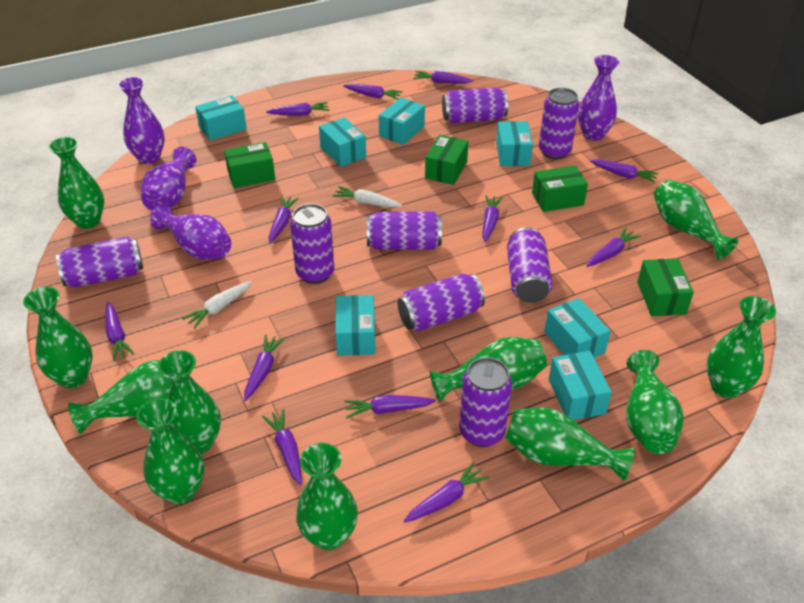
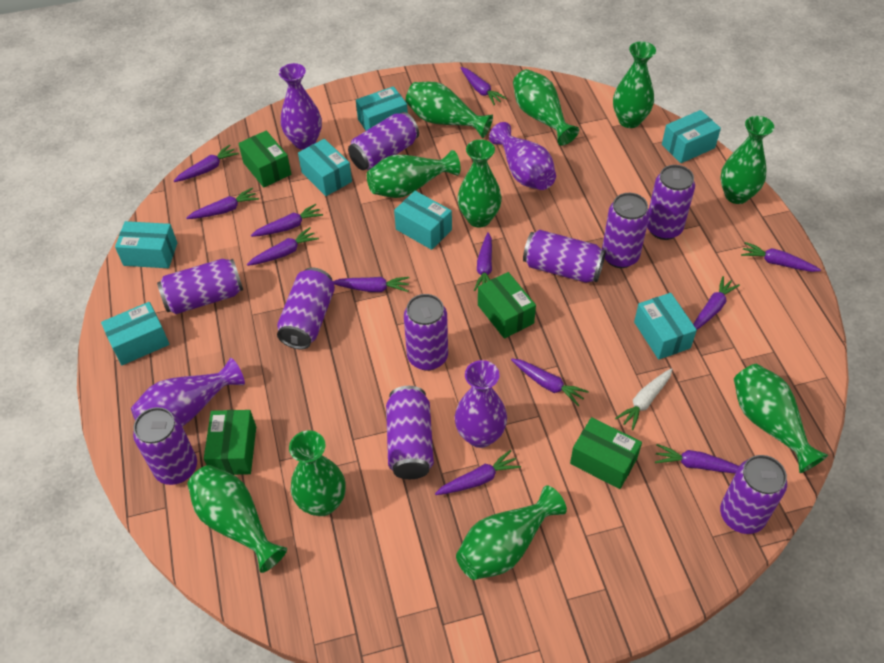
green vase: [23,287,93,388] [49,137,104,229] [68,360,172,434] [136,398,204,504] [158,350,221,454] [296,443,358,550] [430,337,547,402] [505,407,634,481] [626,350,684,454] [654,180,739,259] [706,296,776,398] = 11 -> [187,465,287,573] [289,430,346,516] [367,150,461,198] [406,82,493,138] [456,486,567,580] [457,140,502,228] [513,69,579,146] [613,41,656,128] [720,116,774,204] [734,364,828,473] = 10
purple can: [56,236,143,287] [290,204,334,284] [367,212,442,250] [398,274,485,332] [442,88,508,123] [459,357,512,447] [507,227,553,303] [539,88,579,159] = 8 -> [133,407,197,485] [157,259,243,314] [277,268,335,349] [348,112,419,170] [386,386,434,479] [404,294,448,371] [523,230,606,283] [602,193,650,268] [647,165,695,240] [720,455,787,534] = 10
white carrot: [182,281,252,329] [333,186,402,208] = 2 -> [615,368,672,430] = 1

